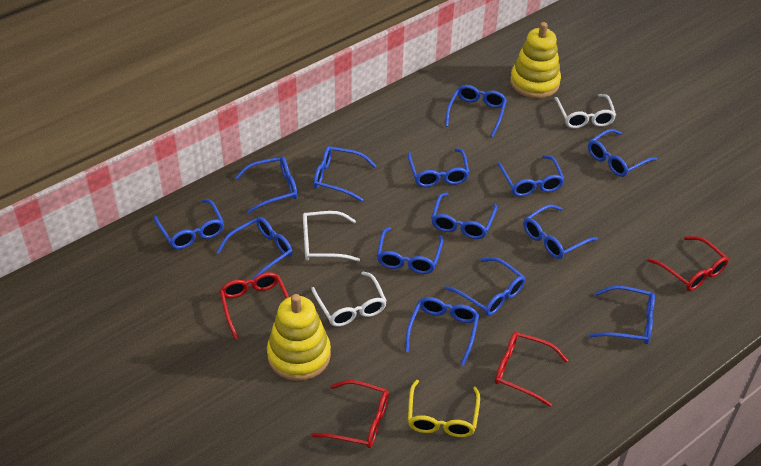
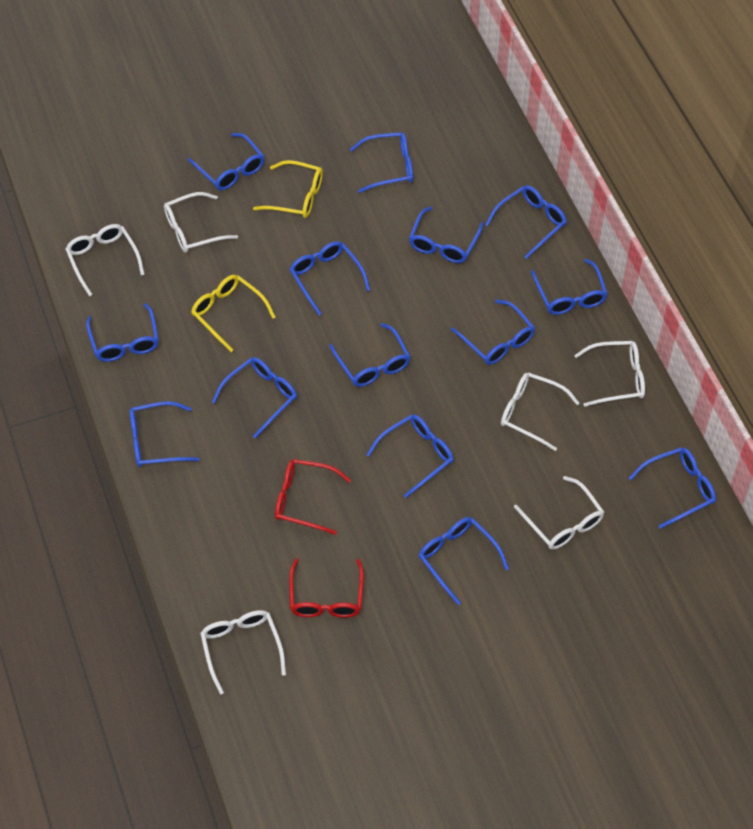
red glasses: [220,272,289,340] [311,380,389,448] [495,332,568,407] [647,236,729,291] = 4 -> [275,459,351,535] [289,558,364,618] = 2
white glasses: [303,211,360,262] [311,272,387,327] [554,94,616,128] = 3 -> [65,224,145,296] [164,192,238,253] [200,610,286,695] [501,372,580,451] [514,476,604,550] [574,341,645,407] = 6
yellow glasses: [408,380,480,437] = 1 -> [191,275,275,352] [253,160,323,218] = 2
yellow stacking toy: [267,294,331,381] [510,22,561,98] = 2 -> none = 0

